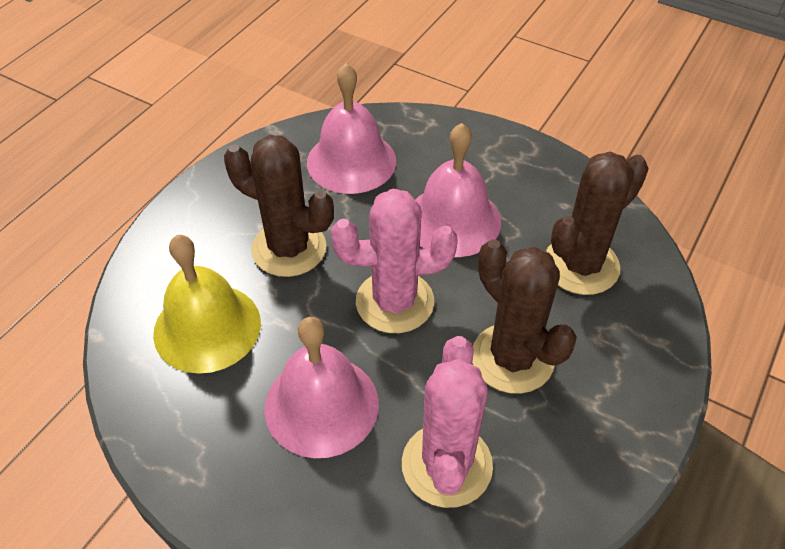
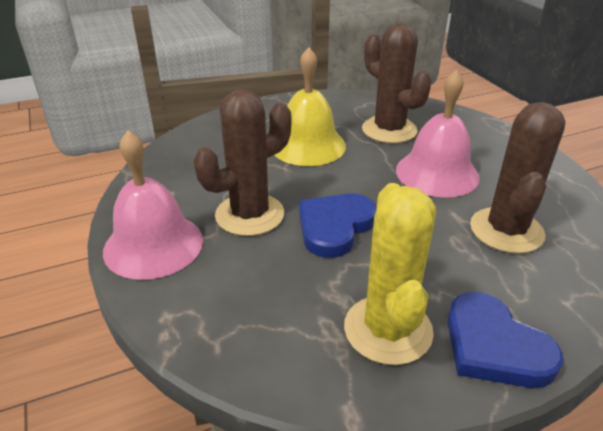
blue heart: none = 0 -> [299,193,377,258] [448,292,563,388] = 2
pink bell: [264,317,379,458] [307,63,396,194] [415,123,501,257] = 3 -> [103,130,203,280] [396,70,480,197] = 2
pink cactus: [331,189,458,333] [402,336,493,508] = 2 -> none = 0
yellow cactus: none = 0 -> [344,183,436,365] = 1

